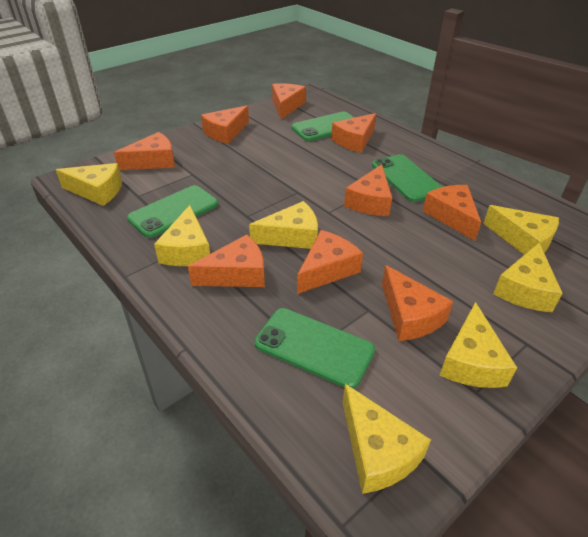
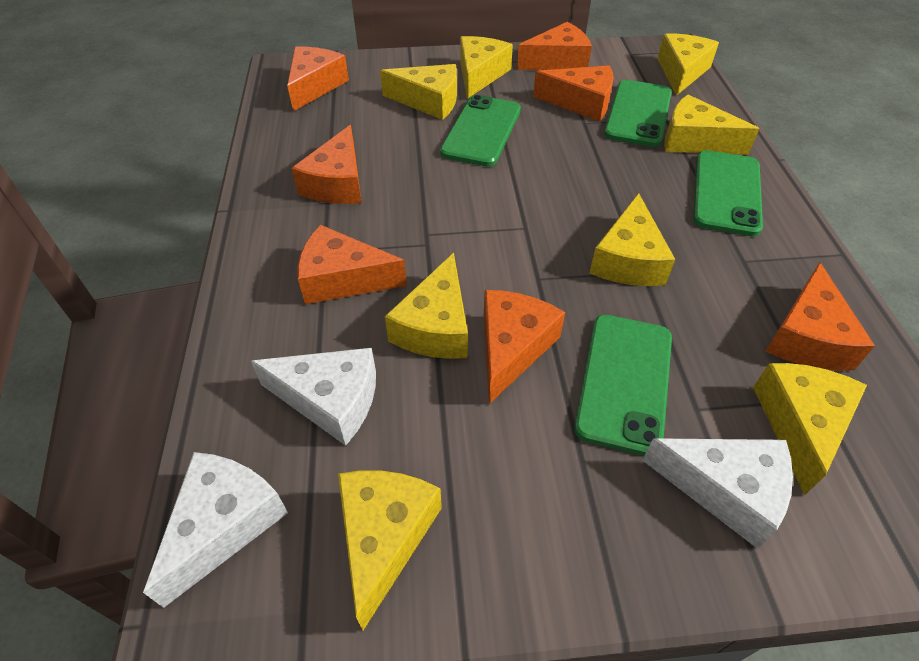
orange cheese: [114,132,175,170] [188,234,265,287] [201,106,249,144] [272,83,306,119] [297,230,363,294] [331,113,376,153] [344,164,392,216] [382,265,454,341] [423,185,481,241] = 9 -> [287,47,349,111] [291,125,362,204] [298,225,407,304] [484,290,565,404] [517,22,592,70] [533,65,613,122] [766,263,875,371] = 7
white cheese: none = 0 -> [143,452,288,608] [251,348,376,446] [642,438,793,549] = 3
yellow cheese: [56,163,122,206] [154,205,210,266] [249,201,318,249] [343,384,431,494] [439,302,517,388] [483,205,559,255] [493,243,563,312] = 7 -> [338,470,442,631] [380,64,457,120] [385,253,468,359] [460,36,513,99] [590,193,675,286] [657,33,719,96] [664,94,759,155] [753,363,867,496] = 8

